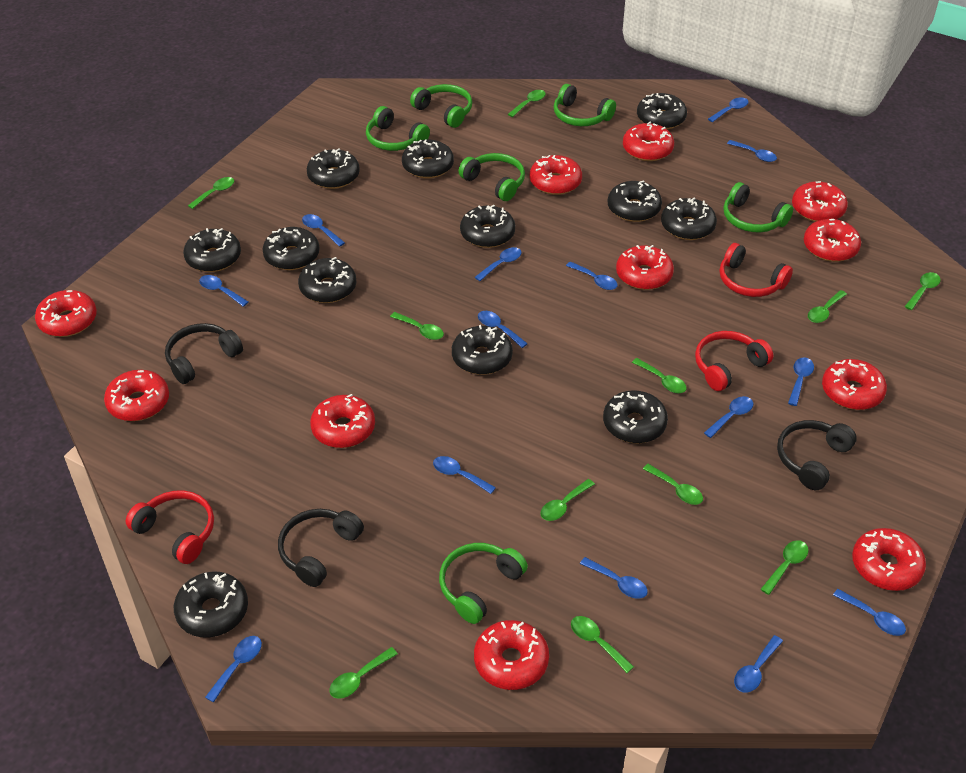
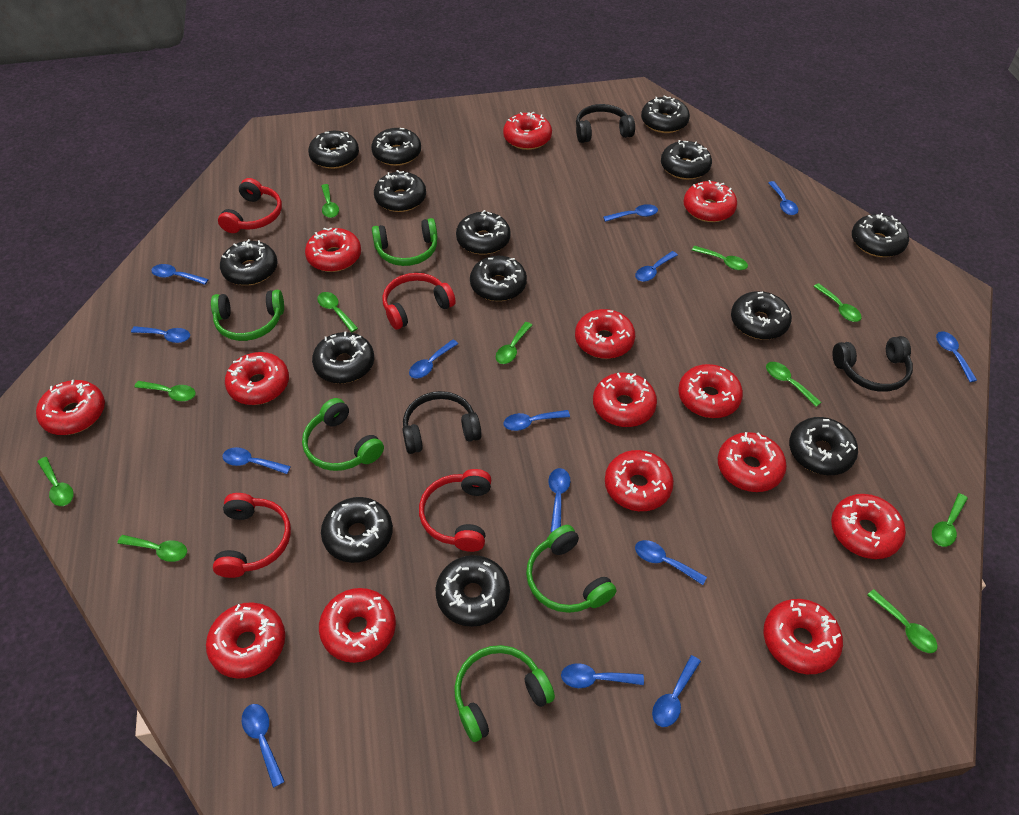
black donut: [174,572,248,637] [183,228,241,272] [262,227,320,270] [298,257,356,303] [307,148,360,189] [402,139,454,178] [452,325,513,375] [460,204,515,248] [603,390,668,443] [608,180,662,222] [637,93,687,129] [661,197,717,240] = 12 -> [220,239,278,285] [308,131,359,169] [312,332,374,384] [321,497,393,563] [371,128,421,166] [374,170,426,212] [436,555,510,627] [456,210,511,255] [470,256,527,301] [641,95,690,133] [661,140,712,180] [731,291,792,340] [789,417,858,475] [852,213,909,257] = 14
green headphones: [366,106,430,151] [410,84,472,128] [439,543,528,624] [458,153,525,201] [554,84,616,126] [723,182,793,232] = 6 -> [211,290,284,341] [302,398,384,471] [372,218,438,266] [454,645,555,742] [526,525,616,613] = 5
red donut: [35,290,97,337] [104,370,169,421] [310,394,375,448] [474,620,549,690] [530,155,582,195] [616,245,674,290] [623,122,674,161] [792,181,848,222] [804,219,861,262] [822,359,887,410] [852,528,926,591] = 11 -> [36,380,105,435] [206,602,285,679] [225,352,289,405] [305,228,361,272] [319,588,396,663] [503,112,552,150] [575,309,635,359] [593,373,657,427] [605,450,674,511] [678,364,743,418] [684,180,737,222] [718,432,787,492] [764,599,843,674] [831,494,906,559] = 14
red headphones: [126,490,214,564] [695,331,773,391] [720,243,793,297] = 3 -> [213,493,291,578] [218,178,282,233] [382,273,456,330] [419,469,491,552] = 4

